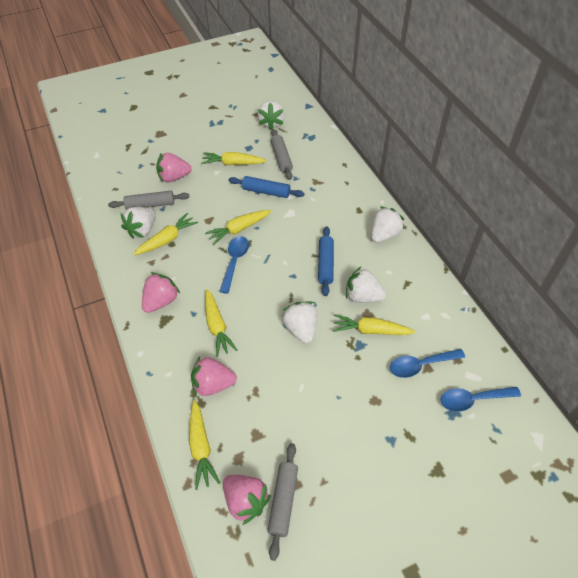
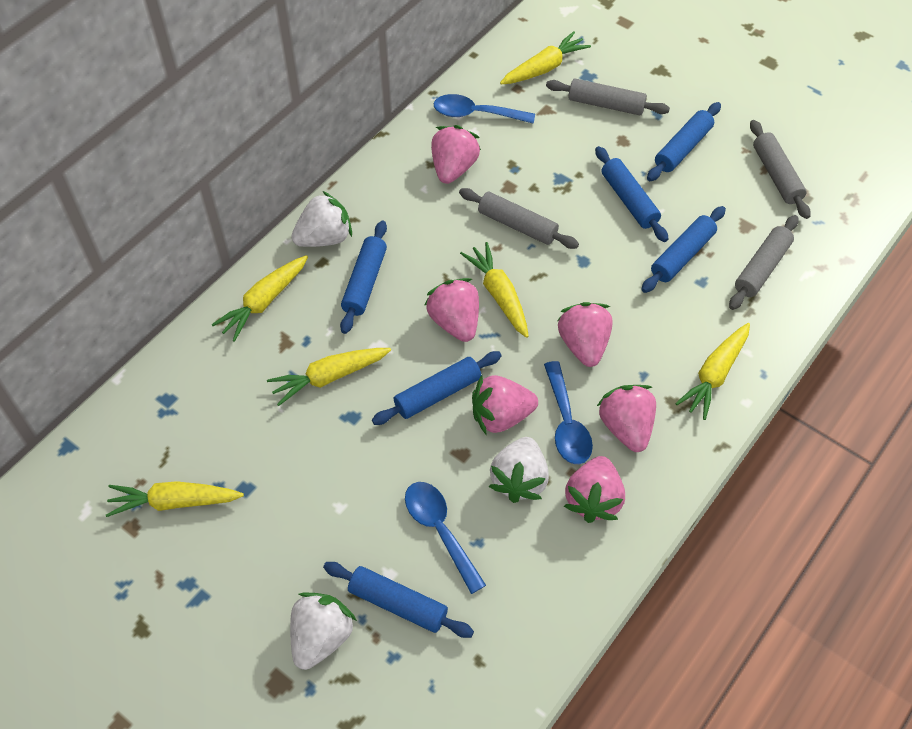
blue rolling pin: [229,176,305,198] [318,226,334,296] = 2 -> [323,562,474,638] [340,221,387,334] [372,351,502,425] [595,146,668,242] [641,206,726,293] [647,102,721,181] = 6
grey rolling pin: [108,191,190,210] [267,443,298,561] [271,129,293,180] = 3 -> [459,188,579,249] [546,78,670,115] [729,215,799,310] [750,120,811,219] = 4
pink strawberry: [142,272,180,313] [156,153,192,182] [191,356,237,396] [223,475,271,525] = 4 -> [424,278,479,342] [431,125,481,184] [472,375,538,434] [557,302,613,367] [564,456,625,523] [597,385,656,452] = 6
white strawberry: [121,207,156,239] [258,101,285,130] [282,301,317,344] [346,267,386,303] [371,206,404,243] = 5 -> [290,592,357,670] [291,191,352,247] [489,437,549,503] = 3

